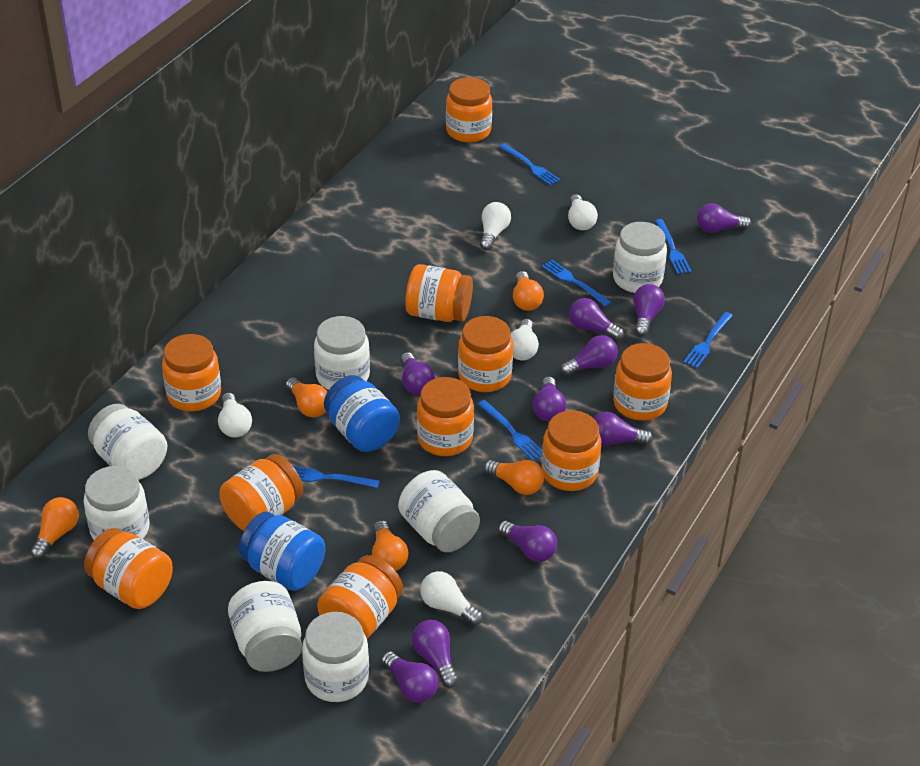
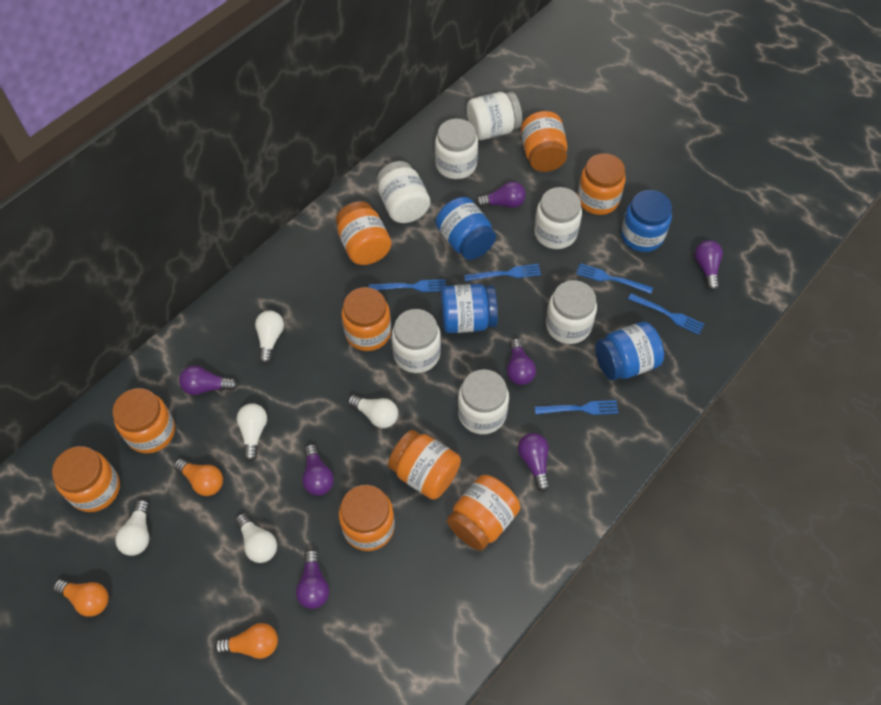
blue fork: [293,466,379,488] [478,400,542,461] [499,143,560,185] [542,260,611,307] [655,219,691,274] [683,312,733,368] = 6 -> [369,279,446,292] [464,264,541,282] [535,400,619,415] [576,263,653,294] [628,293,704,335] = 5
blue jar: [239,512,325,591] [324,375,400,452] = 2 -> [436,197,496,260] [441,284,498,333] [595,322,664,380] [621,190,672,252] = 4
orange jar: [84,528,173,609] [162,334,221,411] [219,454,303,531] [317,555,403,639] [405,264,473,322] [417,377,474,456] [446,77,492,143] [458,316,513,392] [541,410,601,491] [613,343,672,421] = 10 -> [52,446,120,512] [112,388,175,454] [336,201,392,265] [339,485,395,551] [341,287,391,351] [388,430,461,500] [447,475,520,551] [521,111,567,172] [577,153,626,215] = 9
orange light bulb: [30,497,79,559] [286,378,327,417] [372,520,409,571] [484,460,544,495] [513,271,544,311] = 5 -> [53,579,109,617] [174,459,223,496] [215,623,278,659] = 3
purple light bulb: [381,651,438,703] [400,352,435,395] [412,620,458,688] [498,521,557,562] [533,377,566,421] [560,335,618,376] [569,298,624,341] [593,412,653,445] [633,284,665,336] [697,203,751,233] = 10 -> [179,366,237,395] [296,549,329,609] [302,444,334,496] [476,181,526,208] [507,338,536,385] [518,433,549,492] [695,240,723,291] = 7

